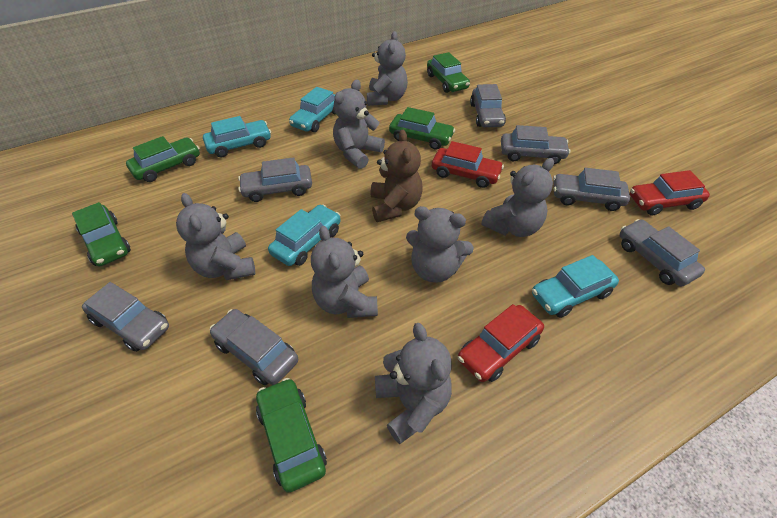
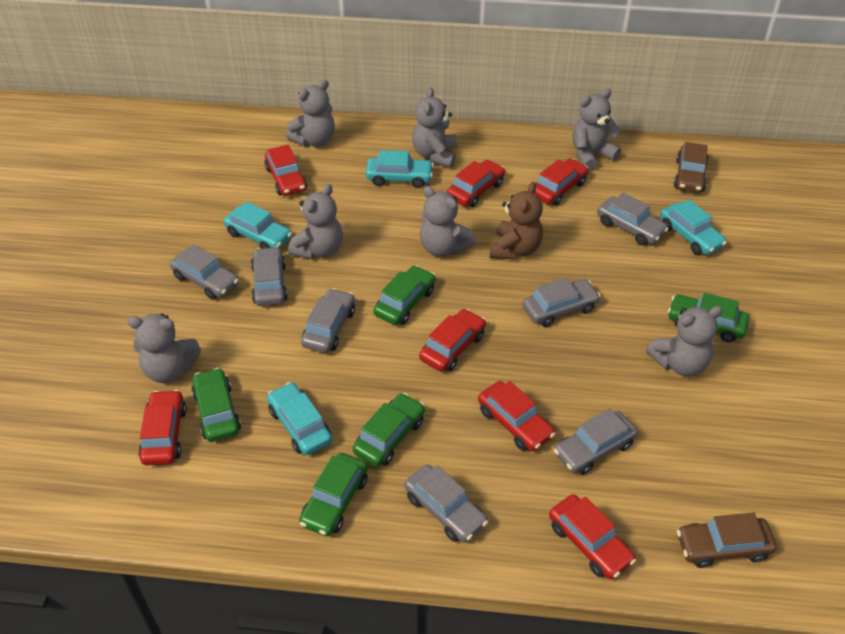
brown car: none = 0 -> [674,142,709,193] [677,512,777,568] = 2
red car: [432,141,504,188] [458,304,544,382] [630,170,710,215] = 3 -> [138,390,187,465] [264,145,307,196] [419,309,486,372] [447,160,505,207] [478,381,555,451] [534,158,589,206] [549,494,636,579] = 7

